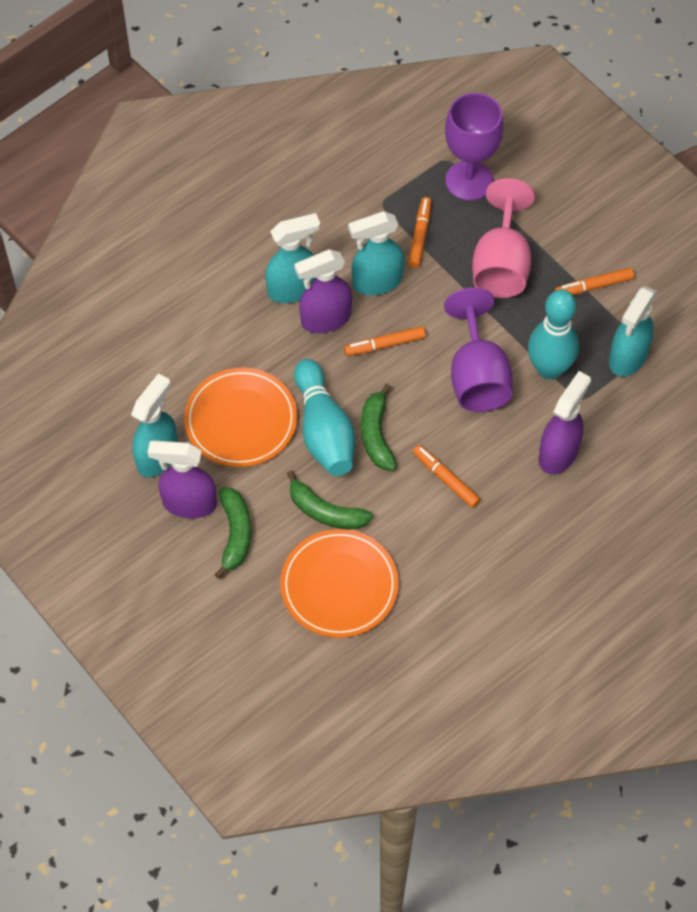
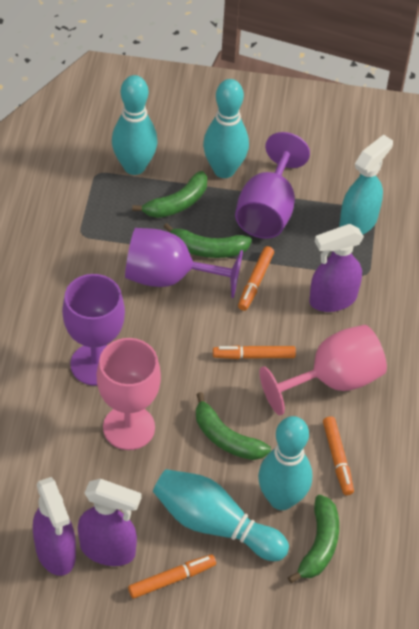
green banana: [214,487,251,579] [287,470,373,529] [361,384,397,470] = 3 -> [132,171,207,218] [164,223,252,258] [196,392,271,460] [288,495,339,583] = 4
orange plate: [184,368,297,467] [280,529,399,638] = 2 -> none = 0
pink goblet: [472,178,535,298] = 1 -> [97,338,161,450] [259,325,387,415] = 2
purple goblet: [444,288,513,412] [445,93,504,201] = 2 -> [62,274,125,386] [125,228,243,298] [235,132,310,239] = 3
turquoise bowling pin: [294,359,355,476] [528,289,579,379] = 2 -> [112,75,158,175] [153,469,289,561] [203,79,249,178] [258,416,312,510] = 4
turquoise spray bottle: [131,373,178,477] [265,213,320,303] [348,211,404,295] [609,286,657,377] = 4 -> [339,135,393,234] = 1

